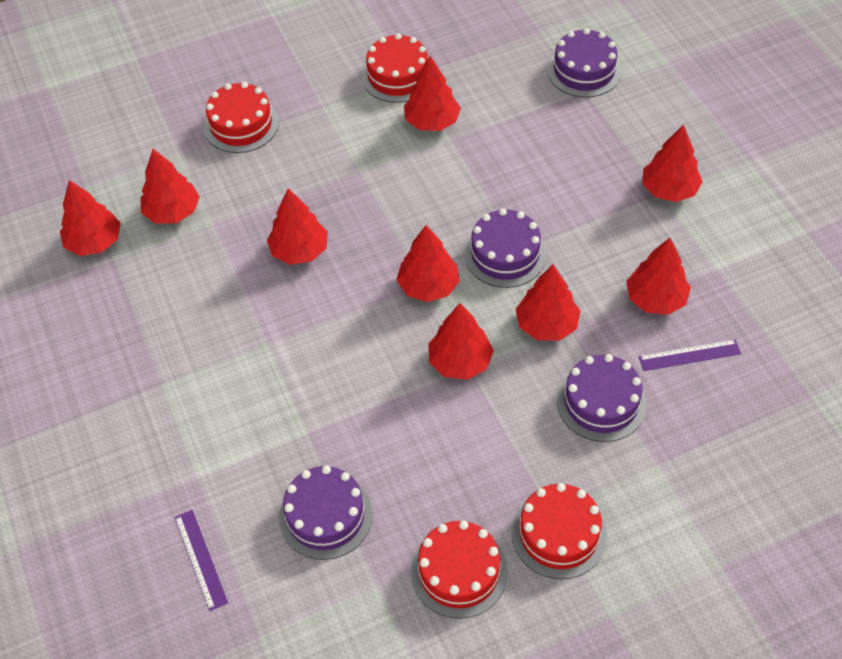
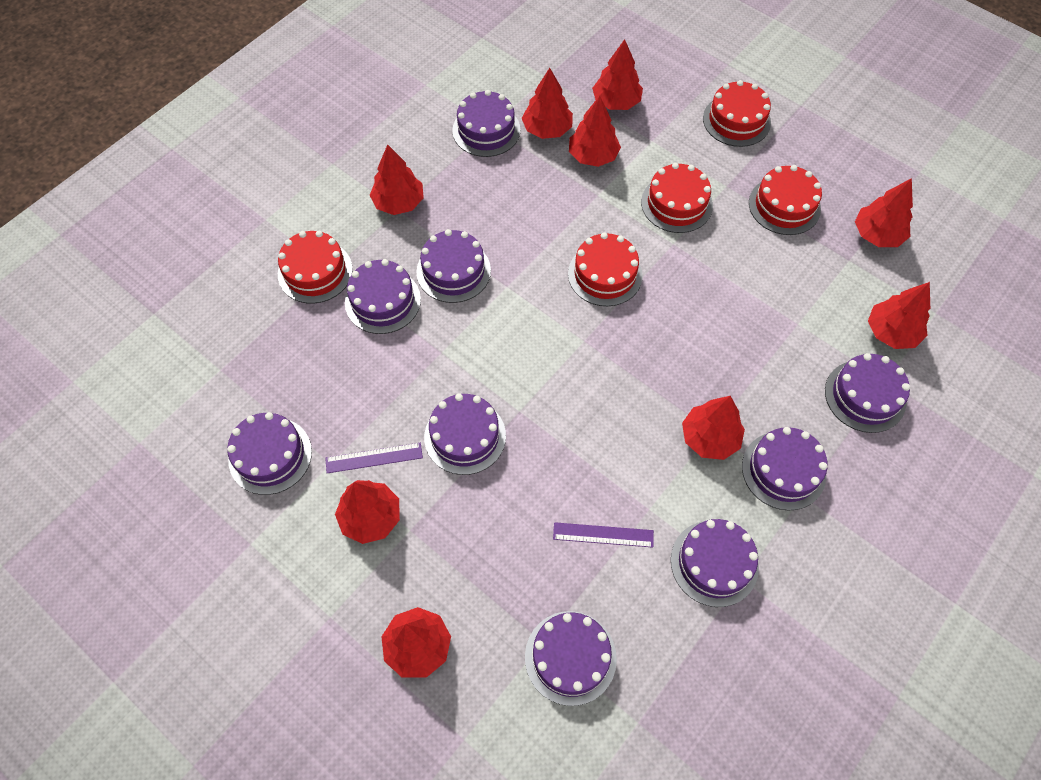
purple cake: [279,465,373,560] [464,208,546,288] [548,28,621,97] [557,354,647,442] = 4 -> [227,412,312,495] [345,259,421,334] [416,229,491,303] [424,393,506,475] [452,90,520,157] [525,611,617,706] [671,519,759,607] [742,427,828,511] [825,353,910,433] = 9
red cake: [204,82,279,153] [362,33,428,103] [411,521,508,619] [511,483,607,579] = 4 -> [278,231,353,304] [568,233,643,306] [641,163,713,233] [703,80,771,147] [749,165,822,235] = 5

